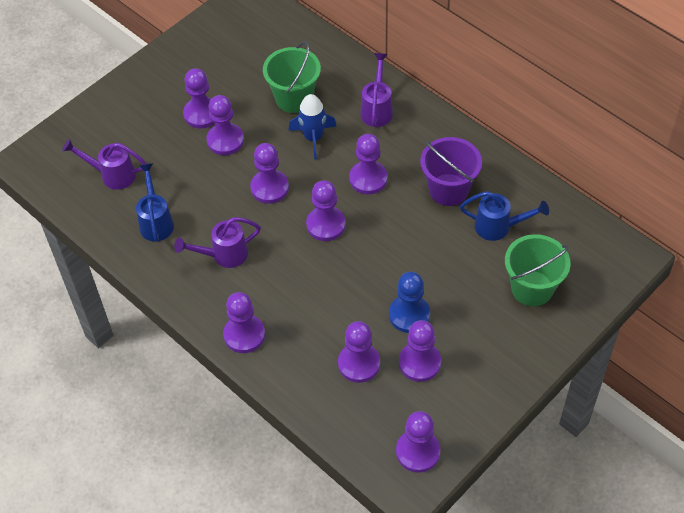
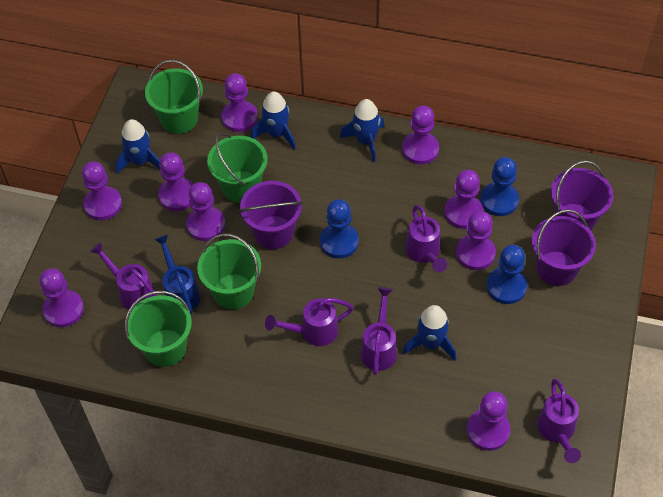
blue pawn: [389,272,430,333] = 1 -> [320,199,359,258] [480,157,519,216] [487,245,527,304] = 3
blue rocket: [289,94,337,160] = 1 -> [115,119,160,174] [251,92,296,150] [340,99,384,162] [403,305,456,361] = 4
blue watering can: [136,163,174,242] [460,191,549,241] = 2 -> [154,234,200,314] = 1
green bucket: [263,41,321,113] [505,234,570,306] = 2 -> [125,291,192,367] [145,60,203,134] [197,233,261,309] [207,133,268,203] = 4
purple bucket: [420,137,482,206] = 1 -> [239,181,303,249] [532,209,596,286] [551,161,613,230] = 3
purple watering can: [62,139,147,190] [174,217,261,268] [360,53,393,127] = 3 -> [90,242,157,310] [265,298,354,346] [361,287,397,375] [406,205,447,272] [537,379,581,463] = 5

